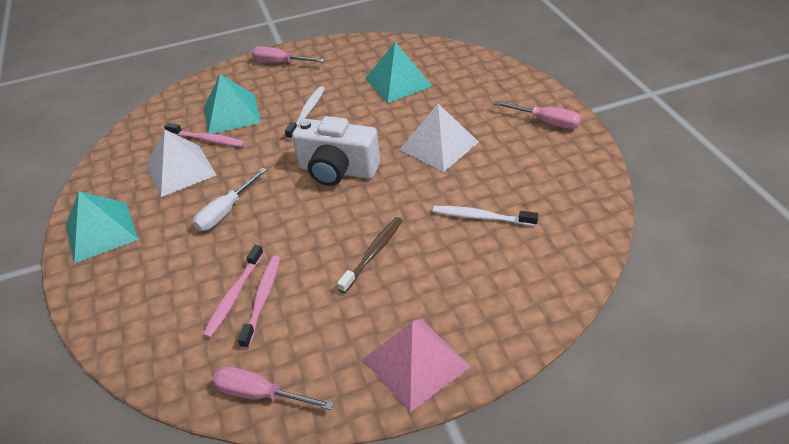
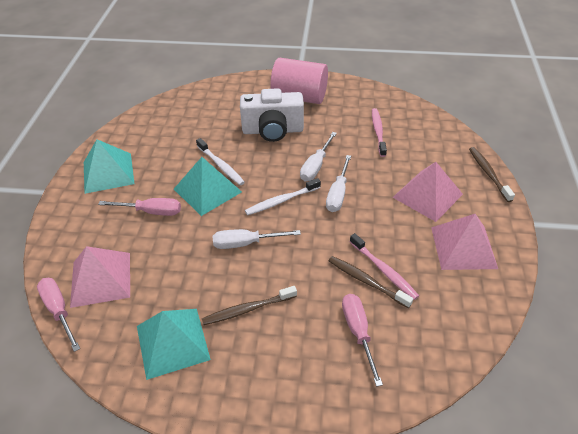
brown toothbrush: [337,217,403,293] = 1 -> [202,286,297,325] [329,256,413,308] [469,147,515,202] = 3
pink cylinder: none = 0 -> [270,58,328,104] = 1
pink pyramid: [363,319,471,412] = 1 -> [70,246,130,308] [392,162,463,222] [431,214,498,270] = 3
pink toothbrush: [164,123,245,147] [203,245,264,338] [238,255,280,349] = 3 -> [350,233,419,300] [372,108,387,157] = 2
white pyramid: [146,130,216,197] [400,104,479,172] = 2 -> none = 0
white screwdriver: [193,168,267,231] = 1 -> [213,229,301,249] [300,132,337,181] [326,155,351,212] = 3

